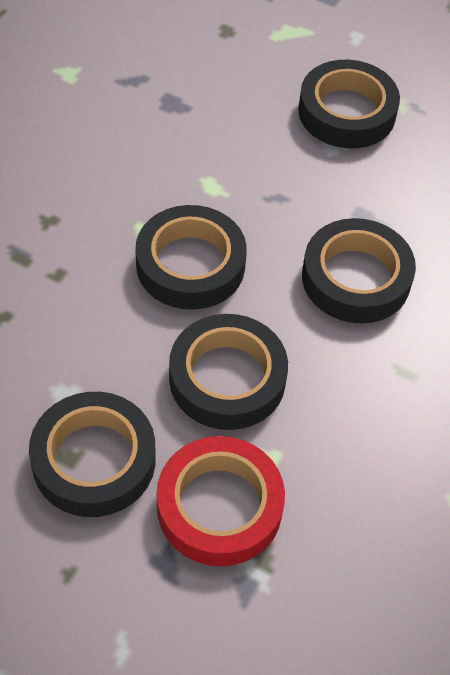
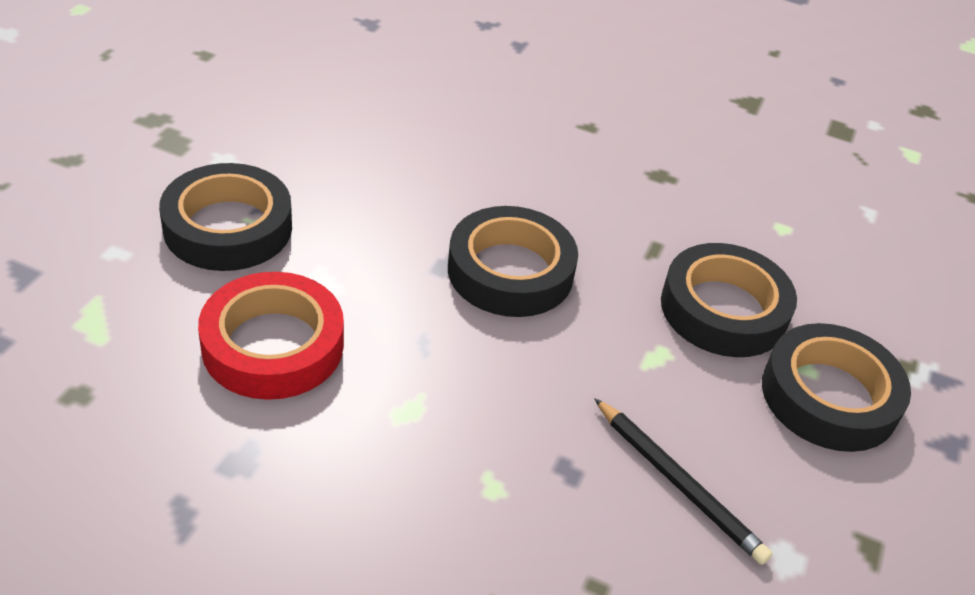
black pencil: none = 0 -> [594,398,772,565] = 1
black tape: [29,392,156,517] [135,205,247,310] [169,314,288,430] [298,60,400,148] [302,218,416,323] = 5 -> [159,163,292,271] [448,206,578,317] [661,243,797,357] [762,323,911,452] = 4

